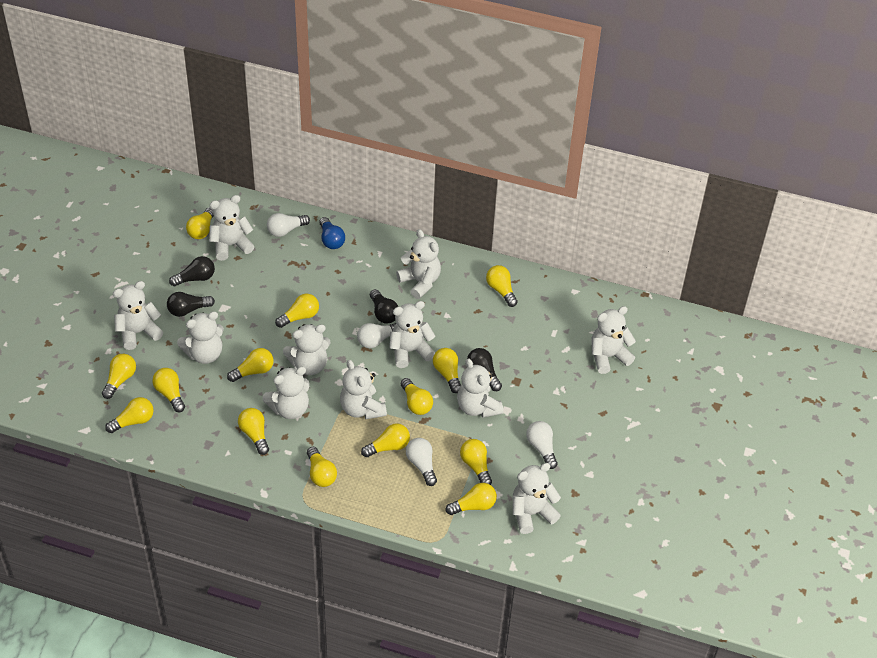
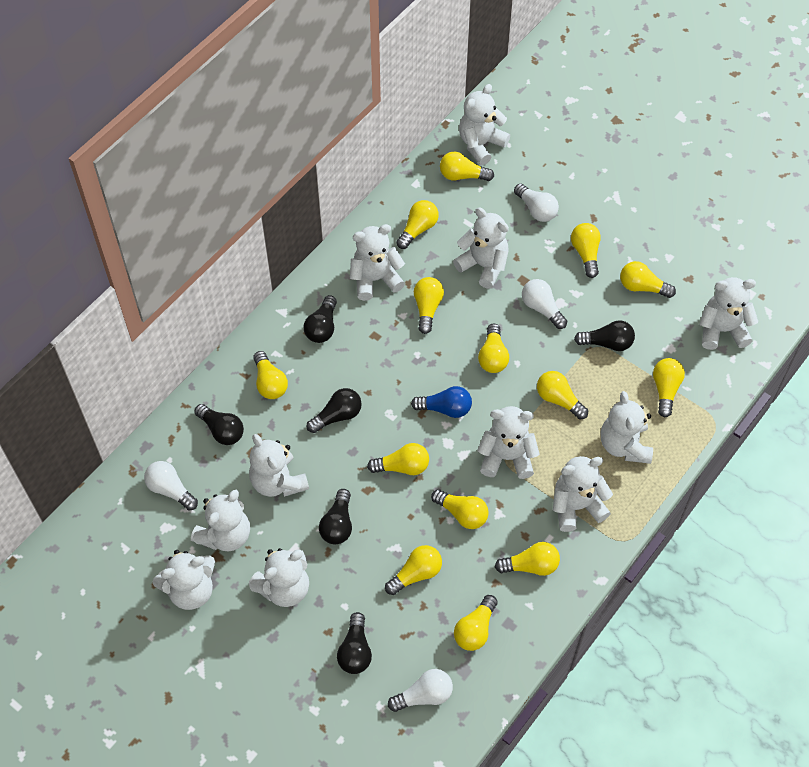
black light bulb: [167,292,215,317] [169,256,215,286] [370,289,399,323] [467,348,502,391] = 4 -> [194,404,244,445] [304,295,337,343] [307,388,362,433] [319,489,352,544] [337,612,372,674] [574,321,635,351] = 6

